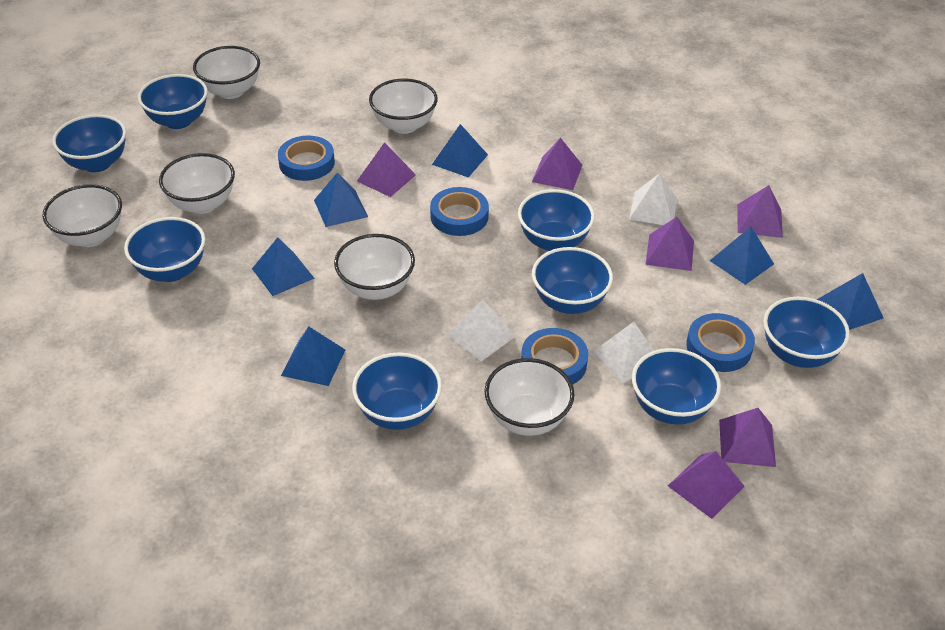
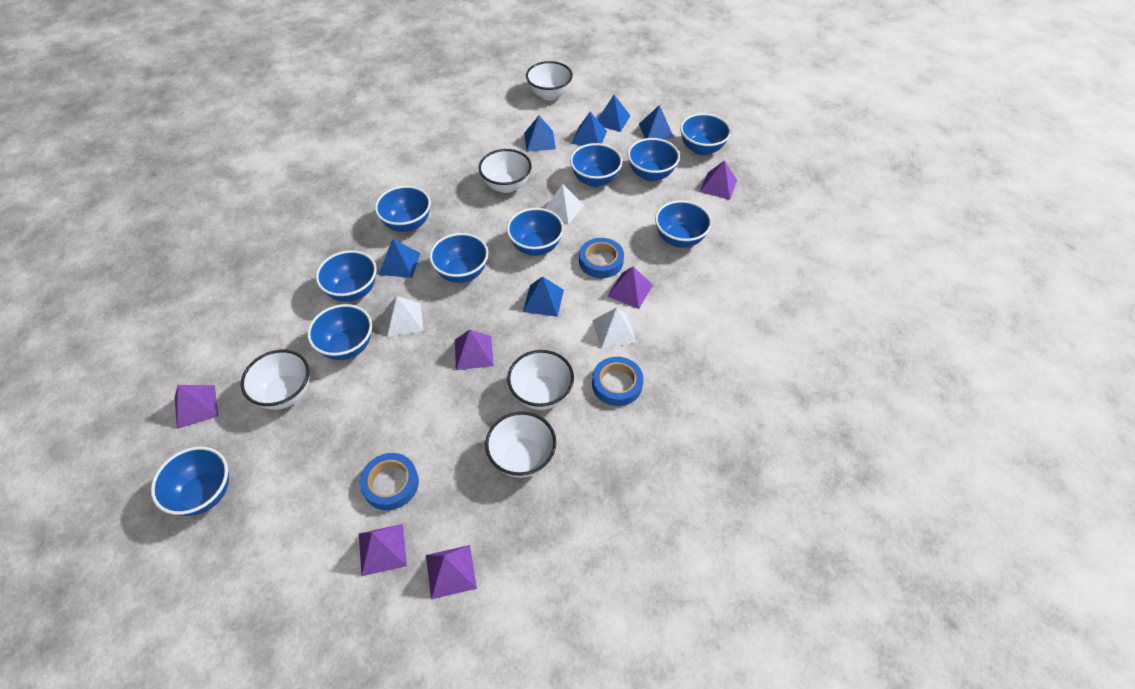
blue bowl: [52,114,126,172] [124,217,205,282] [138,74,208,129] [352,352,442,430] [518,189,595,251] [532,247,613,314] [632,348,721,425] [763,297,850,368] = 8 -> [151,446,229,516] [307,304,372,360] [316,250,377,302] [375,186,431,232] [429,233,488,283] [507,208,564,256] [570,143,623,187] [628,138,680,181] [655,200,712,248] [680,113,731,155] = 10
blue tape: [278,136,335,181] [430,187,489,236] [521,328,588,385] [686,313,755,372] = 4 -> [360,453,419,510] [579,238,624,278] [592,357,644,406] = 3
white bowl: [42,184,122,247] [159,153,235,214] [193,46,260,99] [334,234,415,300] [369,79,438,134] [485,358,574,436] = 6 -> [241,350,309,410] [479,149,532,193] [485,412,556,478] [507,350,574,410] [526,61,573,100] = 5

